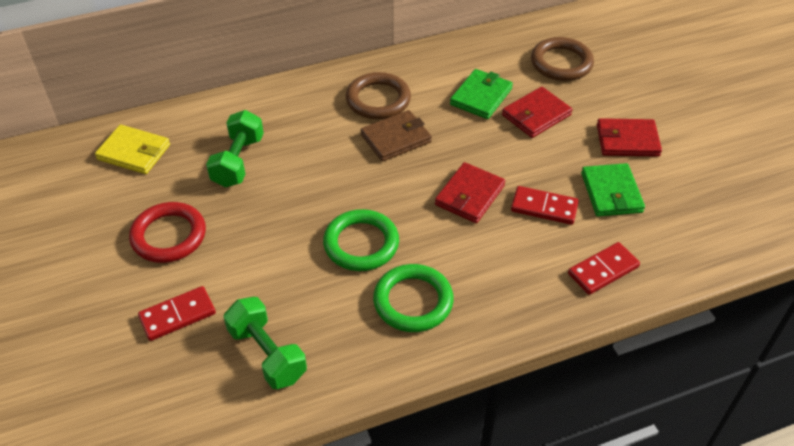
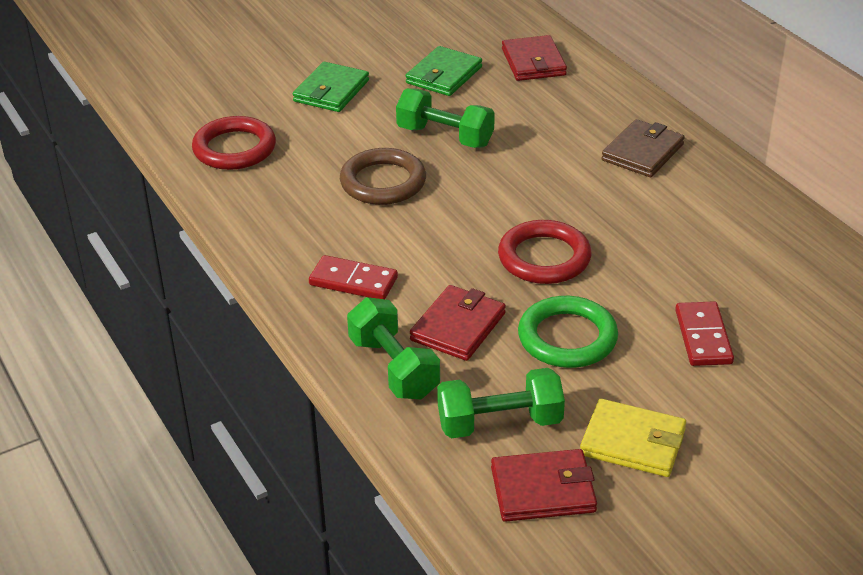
brown ring: [346,72,411,119] [531,37,594,81] = 2 -> [340,148,426,205] = 1
green dumbbell: [206,110,264,188] [224,297,307,389] = 2 -> [347,297,440,399] [396,88,495,148] [437,368,565,438] = 3
green ring: [323,209,399,271] [373,264,454,332] = 2 -> [518,296,618,368] = 1
red domino: [138,286,216,341] [511,186,579,225] [568,242,640,295] = 3 -> [309,255,398,299] [675,301,734,366] = 2
red ring: [129,202,206,263] = 1 -> [192,116,276,170] [498,220,591,284] = 2

